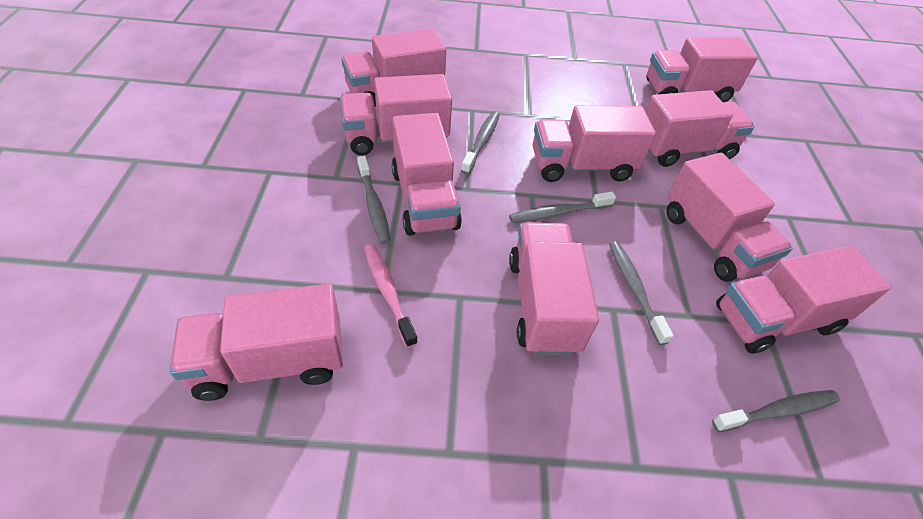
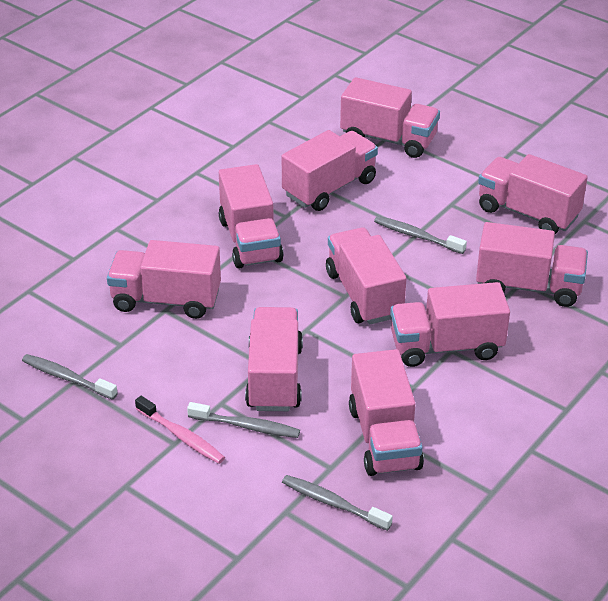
grey toothbrush: [357,156,391,244] [461,111,500,174] [509,192,616,223] [609,241,674,345] [712,390,840,432] = 5 -> [22,354,118,400] [187,402,300,438] [282,475,393,531] [374,216,467,254] = 4

